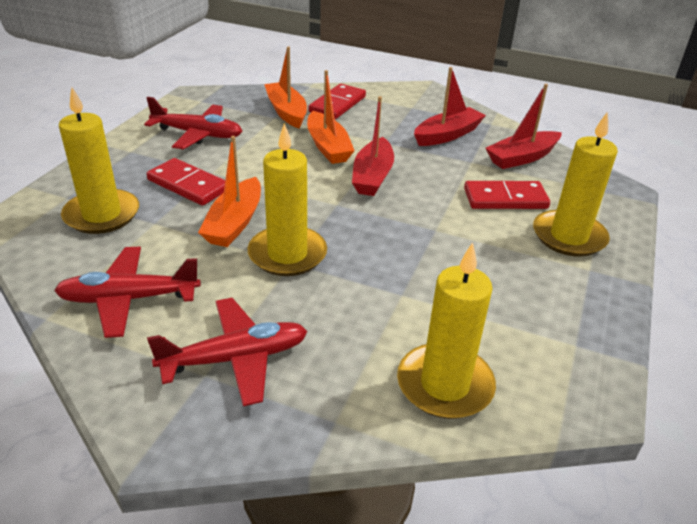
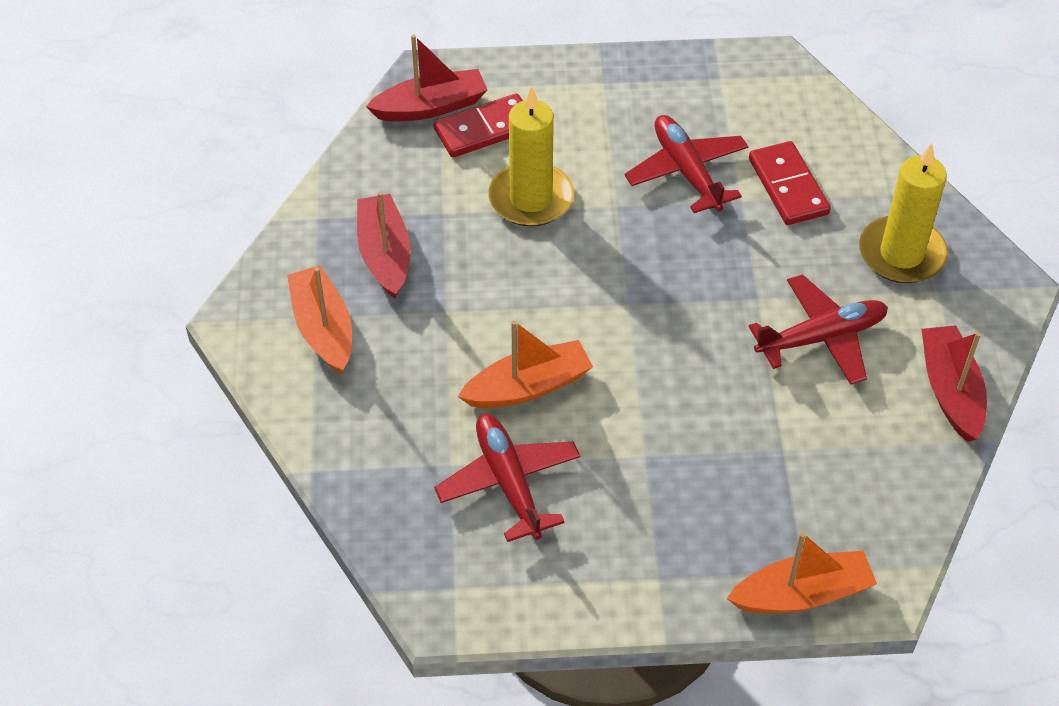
red domino: [147,158,225,206] [308,84,366,119] [464,181,550,209] = 3 -> [433,93,523,157] [749,141,831,225] = 2
yellow candle: [59,87,139,234] [247,123,327,276] [397,242,496,419] [533,112,618,257] = 4 -> [488,86,574,227] [859,143,948,283] = 2

